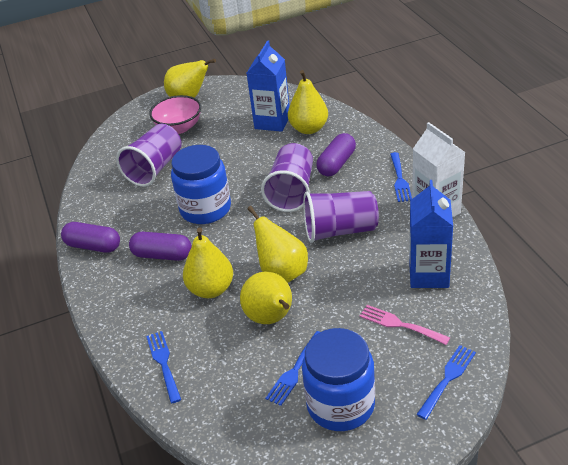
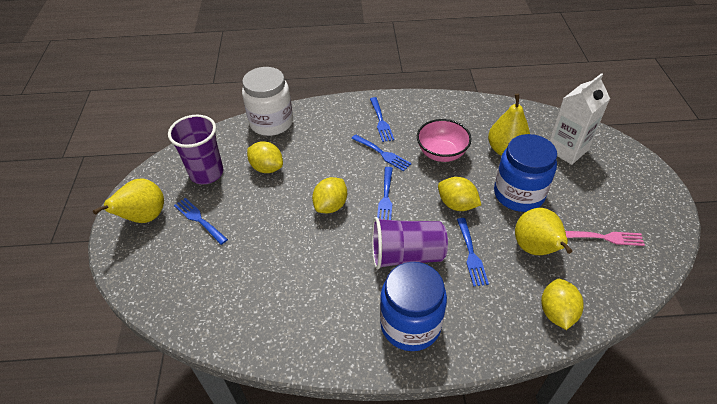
blue carton: [247,40,290,132] [409,180,453,288] = 2 -> none = 0
blue fork: [146,331,181,403] [265,331,320,406] [390,152,412,202] [416,345,476,420] = 4 -> [174,198,228,245] [351,134,411,171] [370,97,394,142] [377,167,393,220] [457,218,489,287] = 5
purple capsule: [61,222,120,253] [129,232,192,261] [316,133,356,177] = 3 -> none = 0
purple cup: [116,124,182,187] [261,143,313,212] [303,191,379,243] = 3 -> [168,115,224,184] [372,217,448,269] = 2
white jar: none = 0 -> [242,67,293,136] = 1
yellow lemon: none = 0 -> [247,141,283,173] [312,177,347,213] [438,177,481,211] [541,279,584,330] = 4
yellow pear: [164,59,216,98] [183,228,233,298] [240,272,292,324] [247,206,308,283] [288,70,328,134] = 5 -> [93,178,164,223] [488,93,530,156] [515,208,572,255] = 3

